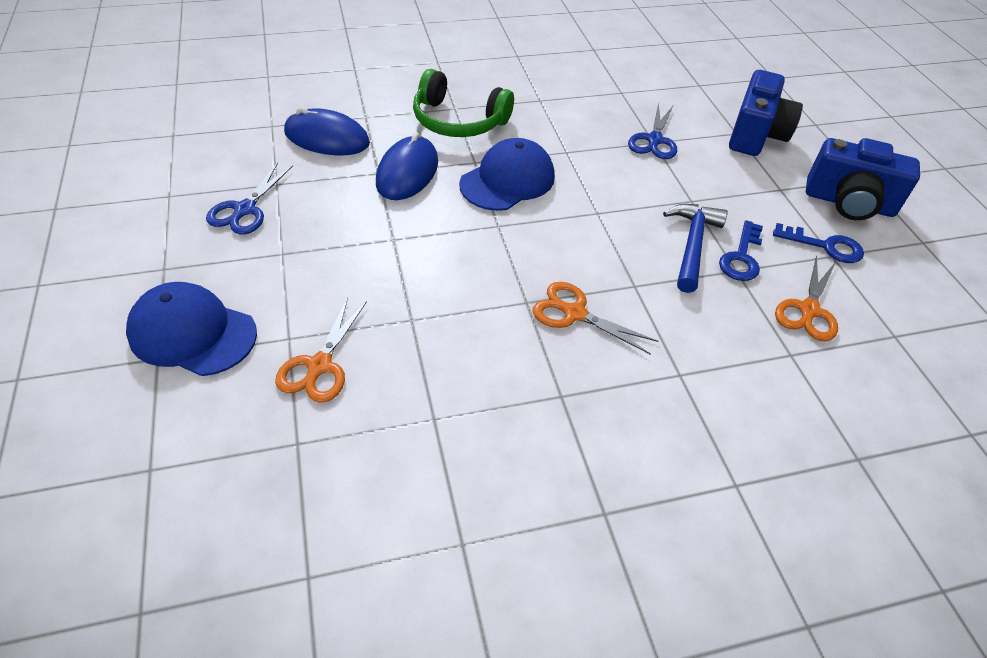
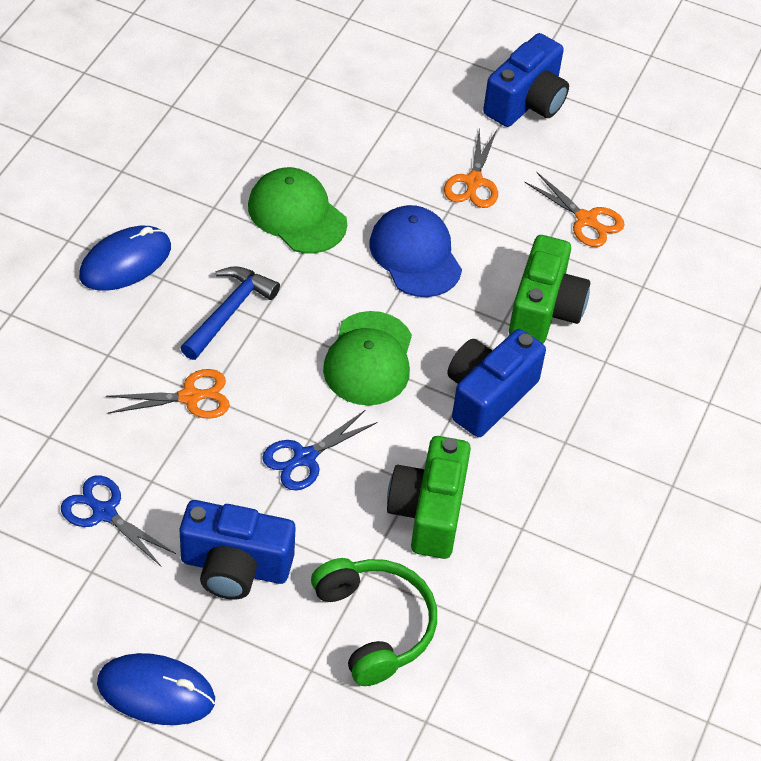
blue camera: [729,70,803,156] [806,138,920,220] = 2 -> [180,500,295,600] [447,329,546,437] [483,33,569,127] = 3
blue cap: [126,282,257,376] [459,138,555,211] = 2 -> [370,205,462,297] = 1
blue key: [719,220,763,281] [773,223,864,263] = 2 -> none = 0
green camera: none = 0 -> [387,436,471,559] [509,235,590,343] = 2
green cap: none = 0 -> [248,167,347,253] [323,311,412,406] = 2

